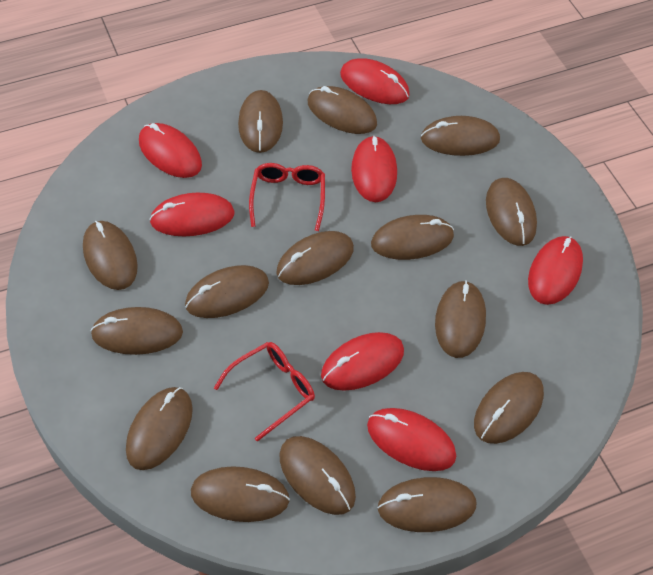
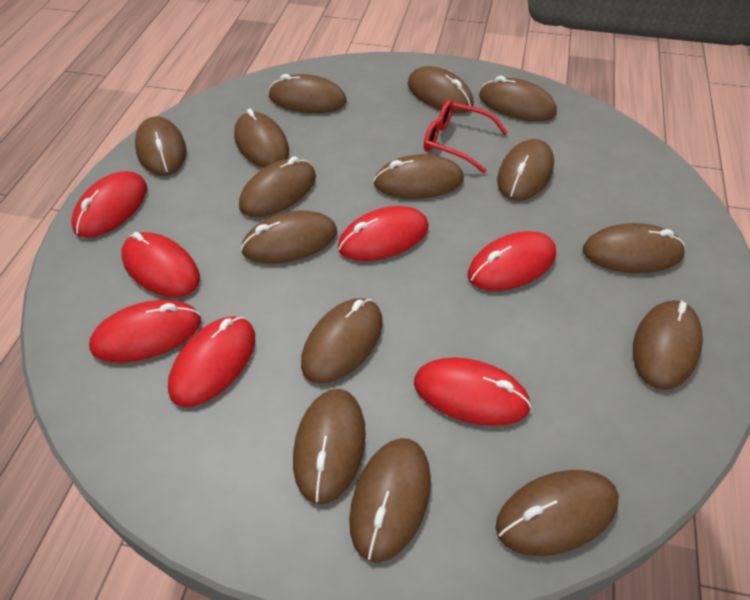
red glasses: [214,342,315,442] [249,163,325,231] = 2 -> [424,100,508,173] = 1

